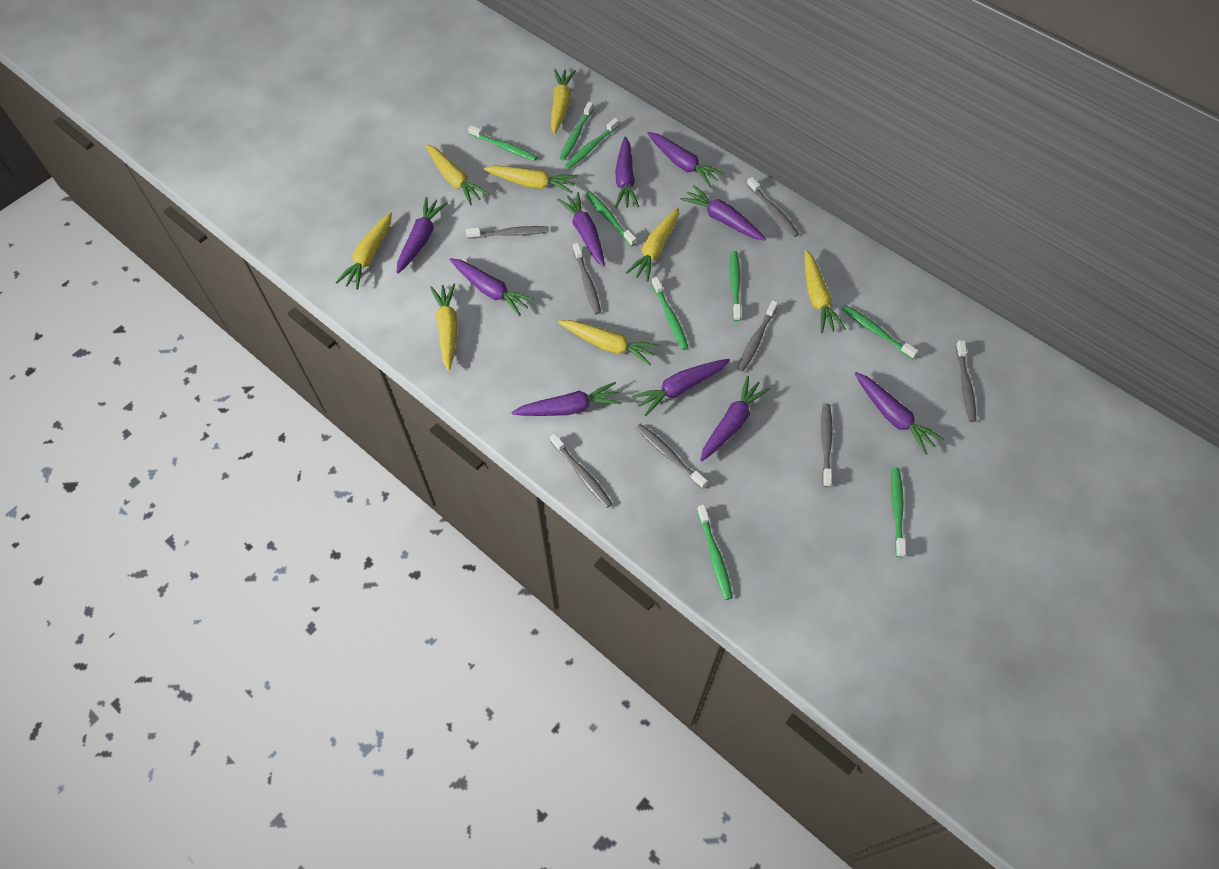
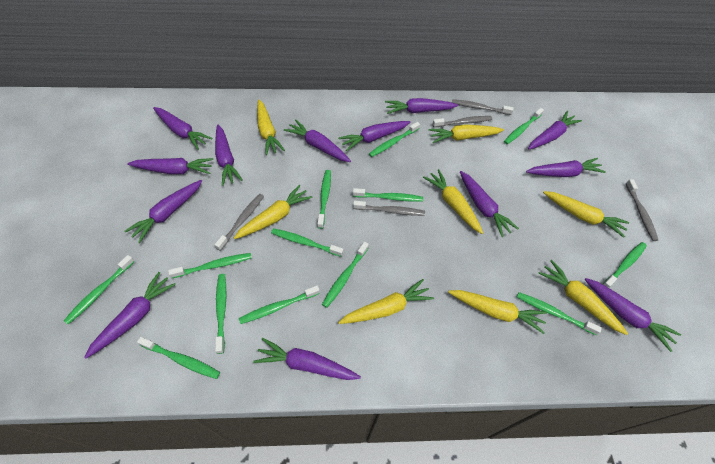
green toothbrush: [468,125,537,161] [559,102,594,161] [565,118,619,169] [585,191,636,246] [652,277,689,350] [697,505,733,600] [730,251,741,321] [842,305,918,359] [891,467,906,557] = 9 -> [64,255,135,324] [137,337,220,379] [168,253,252,278] [215,274,226,354] [239,286,320,324] [271,228,343,257] [317,170,331,229] [322,242,369,308] [353,188,423,202] [369,122,420,157] [504,108,544,144] [517,292,602,335] [603,242,647,288] = 13
grey toothbrush: [466,226,549,239] [550,434,613,508] [573,243,601,314] [636,424,707,489] [737,300,778,372] [747,177,799,237] [821,403,833,487] [956,340,976,422] = 8 -> [214,194,264,251] [353,201,425,216] [433,116,492,127] [452,99,514,115] [626,179,658,241] = 5
purple carrot: [396,197,447,274] [450,258,535,316] [511,382,622,416] [557,192,605,267] [615,136,639,208] [632,359,730,416] [647,132,724,187] [680,185,766,240] [700,376,770,462] [854,372,944,455] = 10 -> [84,272,176,358] [124,180,202,243] [127,158,213,174] [153,107,212,150] [215,125,243,186] [253,338,361,380] [284,119,351,162] [338,121,410,151] [385,98,458,114] [460,171,519,237] [526,158,606,177] [528,111,582,149] [584,278,681,352] = 13

